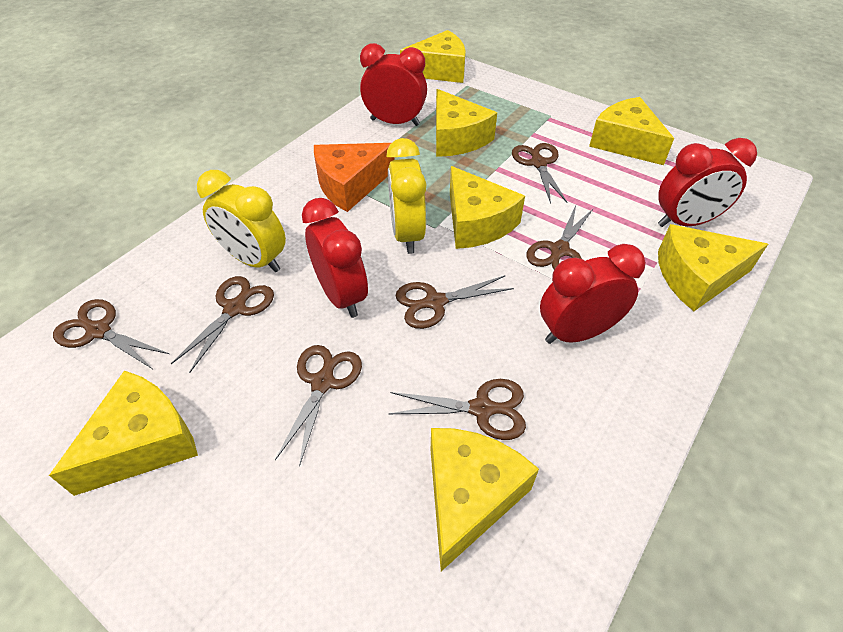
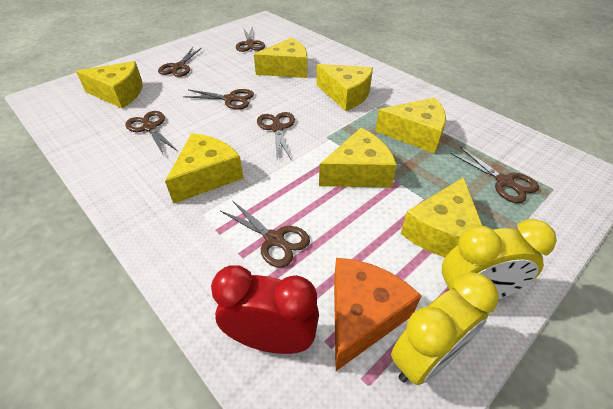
red clock: [302,198,368,318] [360,43,427,126] [540,244,646,344] [658,138,757,227] = 4 -> [211,266,319,354] = 1

